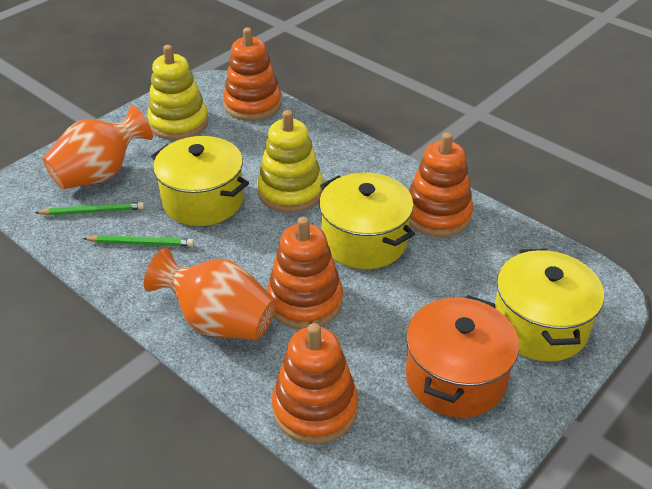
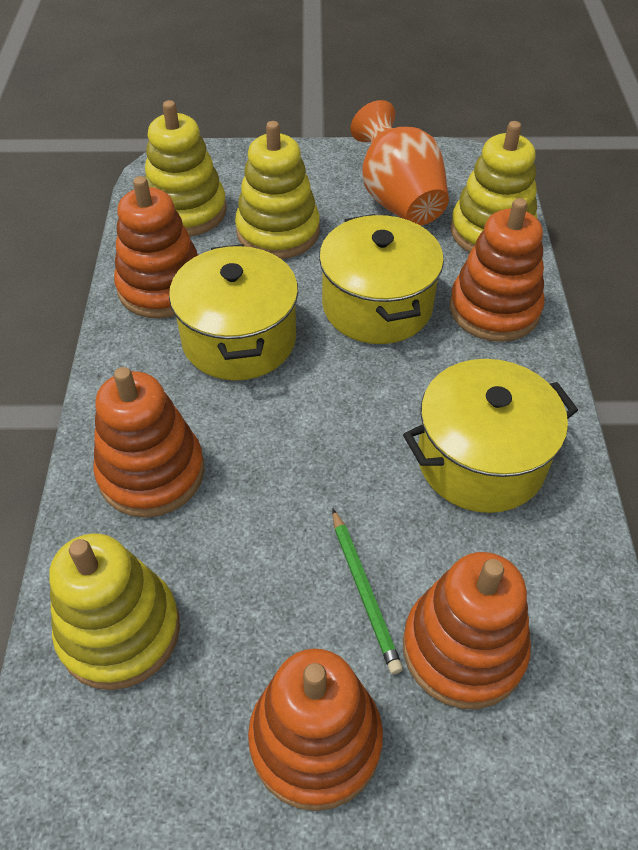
green pencil: [35,202,144,215] [83,235,194,247] = 2 -> [332,508,403,674] = 1
orange pot: [405,295,519,418] = 1 -> none = 0
orange stacking toy: [223,27,281,121] [267,217,343,329] [272,323,358,444] [409,132,473,237] = 4 -> [94,367,204,518] [114,176,198,318] [248,649,383,811] [403,552,531,709] [450,198,545,342] = 5
orange vase: [43,105,153,189] [144,248,277,340] = 2 -> [351,100,449,226] = 1
yellow stacking toy: [147,45,208,140] [257,110,323,213] = 2 -> [49,533,180,690] [145,100,227,236] [235,121,320,259] [450,121,537,253] = 4

